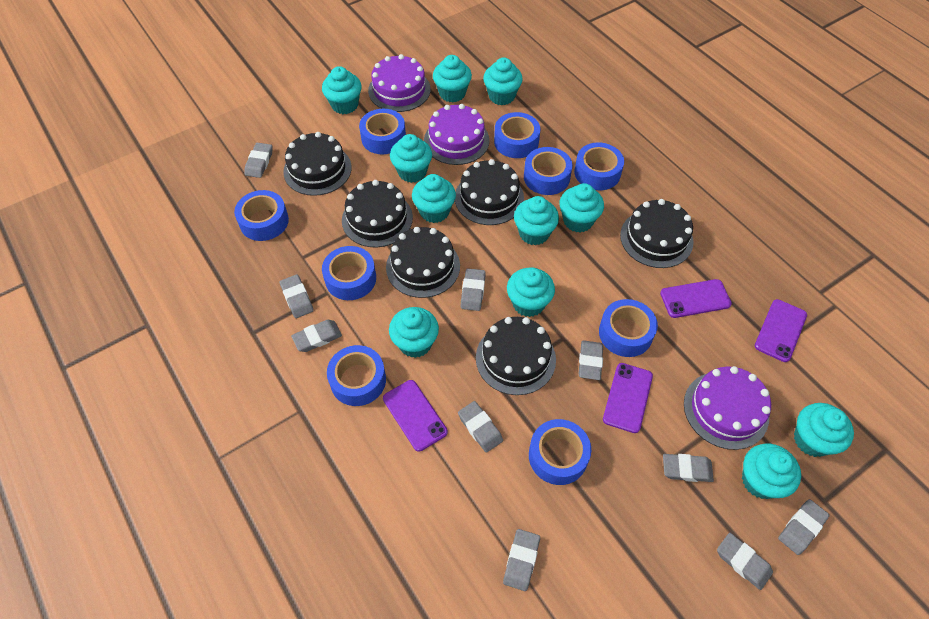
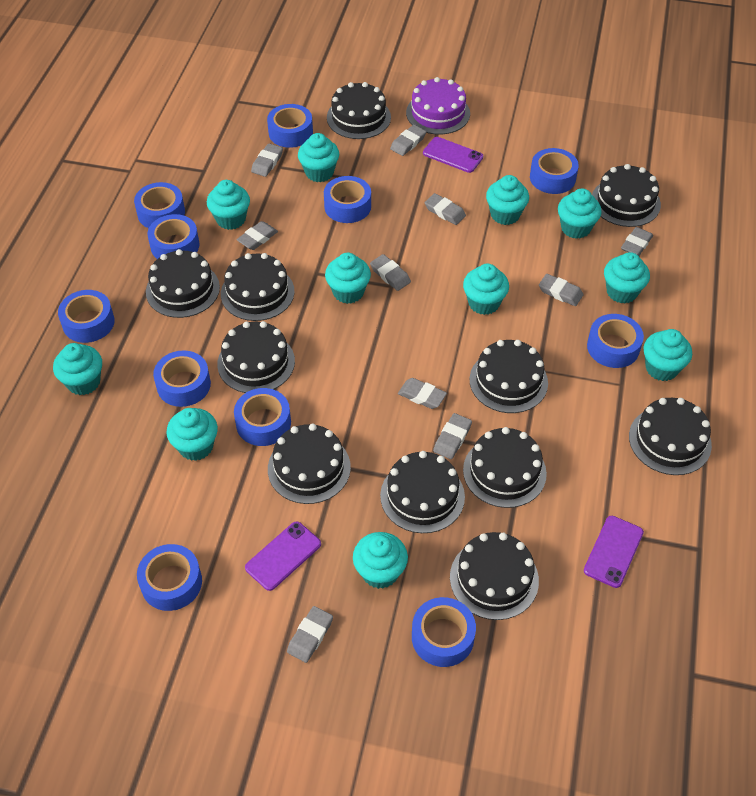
black cake: [283,132,352,196] [342,180,413,247] [386,227,460,298] [455,159,524,225] [476,317,556,395] [620,199,693,268] = 6 -> [146,249,220,318] [217,321,295,393] [221,253,294,321] [268,424,351,504] [327,82,391,139] [380,451,465,533] [450,532,539,620] [463,427,547,508] [470,340,548,413] [592,164,661,227] [629,398,712,475] = 11
blue tape: [234,190,289,241] [322,246,376,300] [327,345,386,406] [359,109,406,154] [494,112,540,158] [524,147,572,195] [529,419,591,485] [574,142,624,190] [599,299,658,357] = 9 -> [58,290,115,343] [134,182,185,228] [137,544,202,611] [147,214,199,259] [153,350,211,407] [234,388,291,446] [267,104,313,148] [324,176,371,223] [412,597,476,667] [530,148,579,194] [587,314,644,368] = 11
purple cake: [368,54,431,112] [424,104,490,165] [684,366,771,450] = 3 -> [406,77,470,135] = 1
purple phone: [383,380,448,451] [603,363,653,433] [660,279,732,318] [755,299,807,362] = 4 -> [245,521,321,591] [423,137,483,173] [584,516,644,588] = 3

